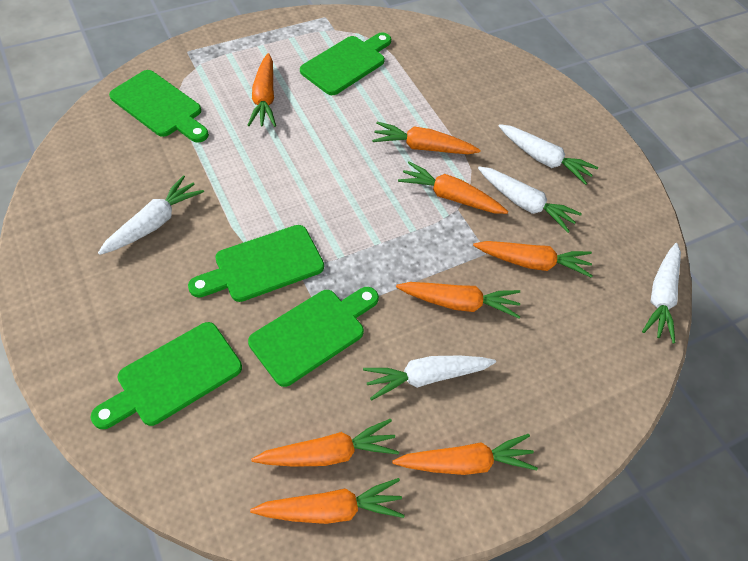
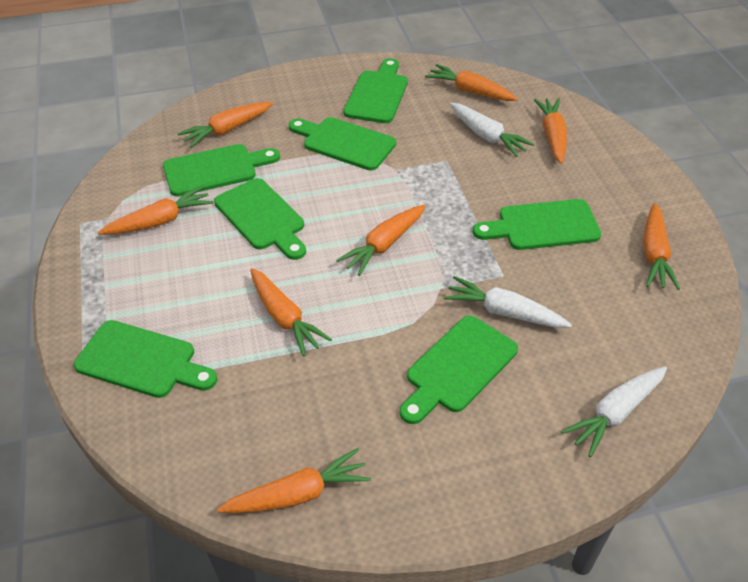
green cutting board: [91,322,242,429] [109,70,209,142] [188,225,324,302] [248,287,379,387] [300,32,391,95] = 5 -> [74,320,217,398] [163,144,280,196] [214,178,306,260] [289,117,396,171] [344,58,408,123] [400,316,518,424] [473,199,601,250] = 7
white carrot: [98,175,204,255] [363,356,496,401] [478,166,582,233] [499,124,598,185] [642,243,681,343] = 5 -> [444,276,572,328] [450,103,534,157] [561,366,667,457] = 3

